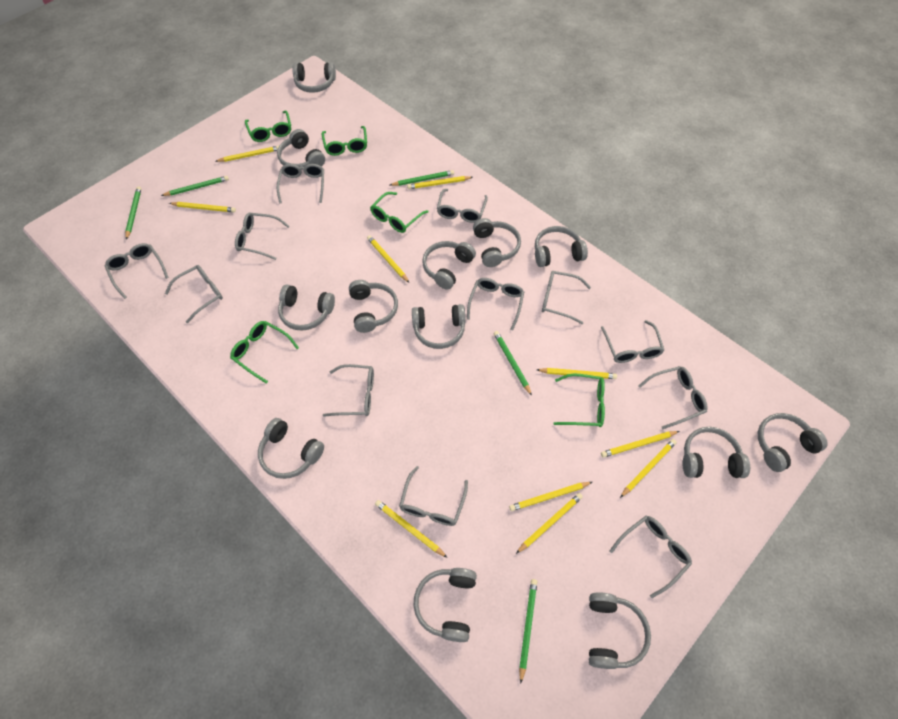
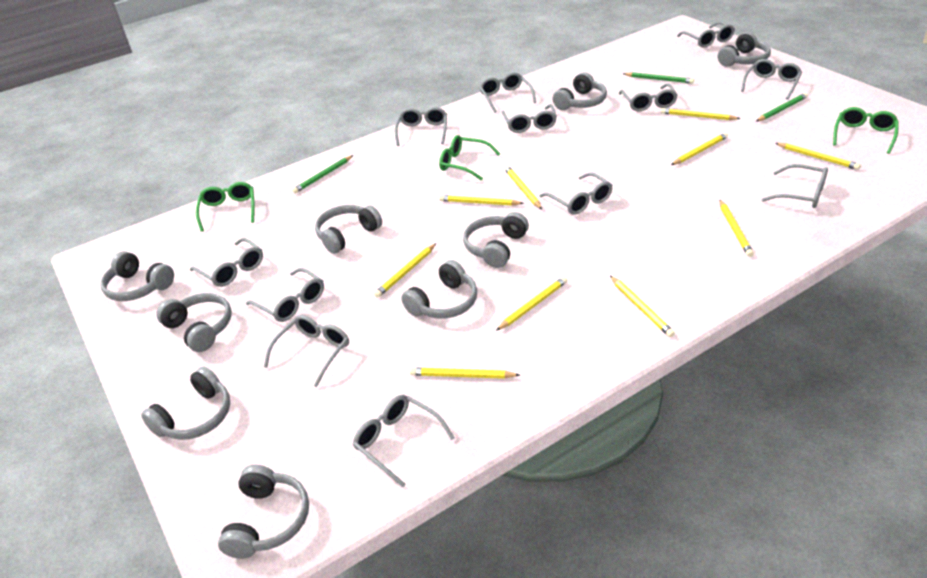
green glasses: [230,321,299,384] [245,110,291,142] [322,126,367,156] [370,192,429,233] [554,374,605,427] = 5 -> [196,182,255,232] [439,135,500,180] [833,107,899,154] = 3
green pencil: [125,186,141,240] [161,176,229,196] [390,170,454,186] [494,331,532,396] [519,579,537,684] = 5 -> [292,155,353,193] [623,72,694,84] [756,93,808,121] = 3
grey headphones: [258,418,324,479] [277,129,325,170] [278,285,335,331] [292,62,336,93] [349,280,398,333] [412,304,465,349] [414,568,477,642] [422,241,476,290] [473,218,521,267] [535,226,588,267] [589,592,651,669] [682,427,750,478] [758,413,828,472] = 13 -> [100,251,174,301] [141,367,230,440] [156,293,232,352] [218,465,309,559] [315,205,382,254] [401,260,477,319] [463,212,529,268] [553,72,607,110] [718,32,771,67] = 9

